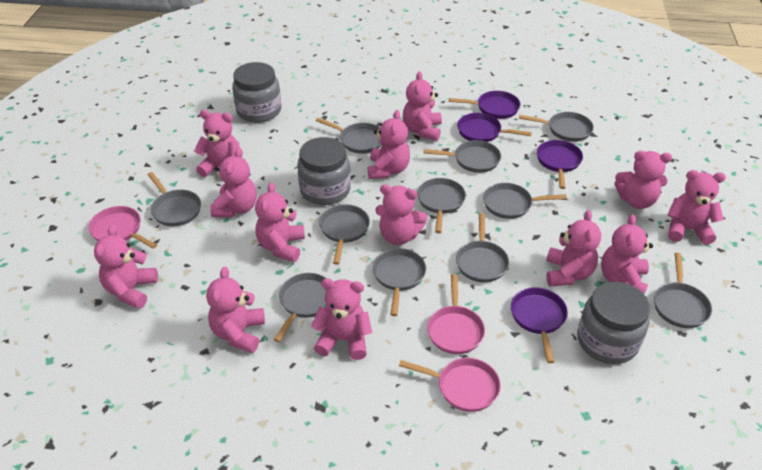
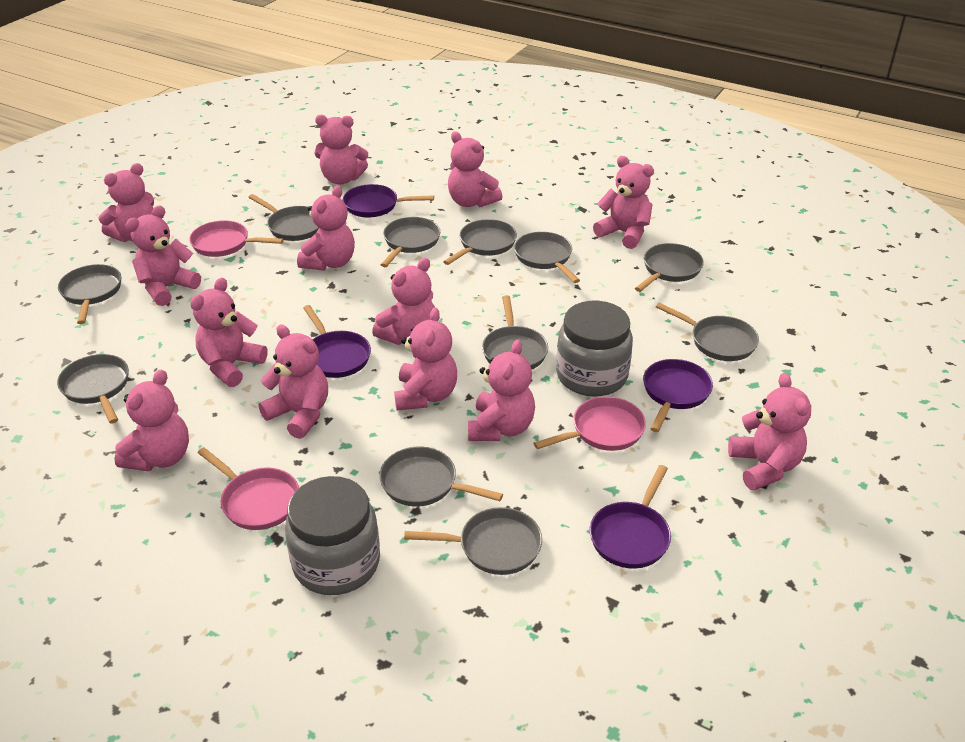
grey jar: [232,62,281,123] [297,137,351,205] [577,282,650,364] = 3 -> [285,476,380,595] [556,301,633,397] = 2

